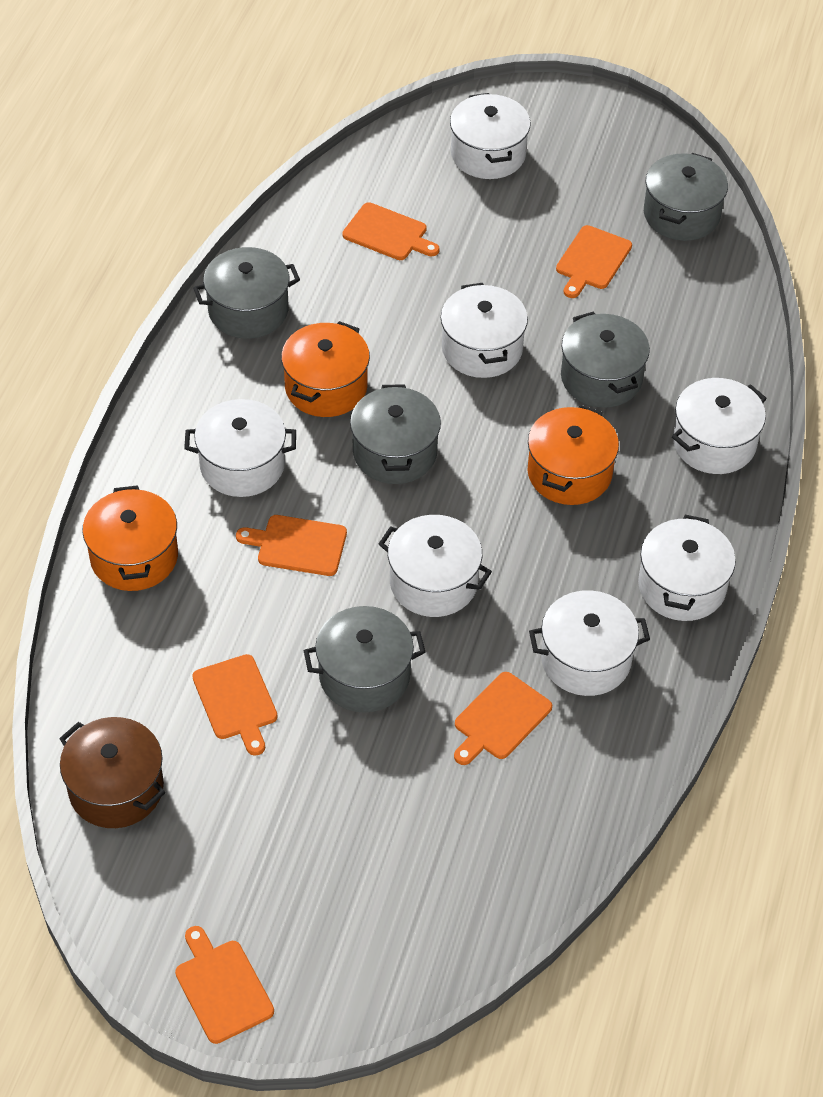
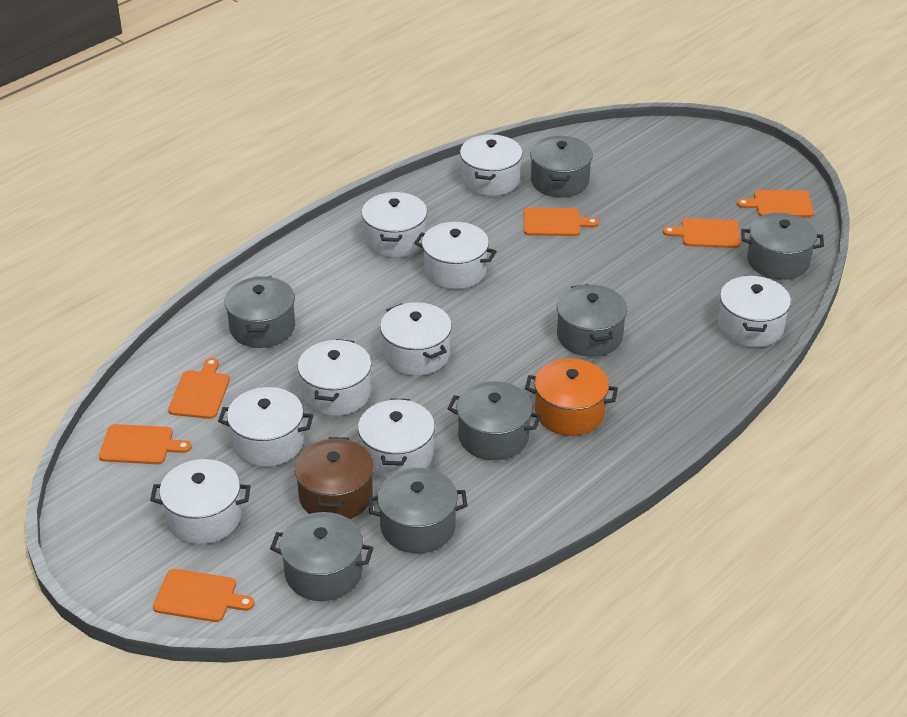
grey pot: [193,247,300,339] [304,606,425,713] [350,384,441,484] [561,312,650,408] [644,153,728,241] = 5 -> [224,276,295,348] [270,512,374,601] [368,468,468,553] [447,381,541,460] [530,136,593,197] [557,284,627,357] [741,213,824,280] = 7
orange pot: [82,485,178,591] [281,321,370,417] [527,405,619,505] = 3 -> [525,358,618,436] = 1
white pot: [184,399,296,497] [378,515,492,617] [441,283,528,378] [450,93,531,179] [529,590,650,696] [638,515,736,621] [672,378,767,474] = 7 -> [150,459,250,544] [218,387,313,467] [298,339,372,416] [358,398,435,479] [362,192,427,258] [380,302,452,376] [414,222,497,289] [460,134,523,196] [718,275,791,347] = 9

